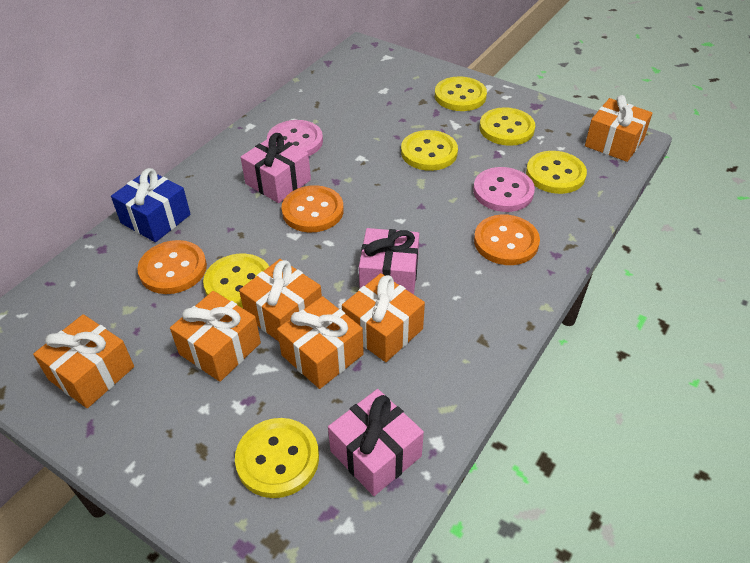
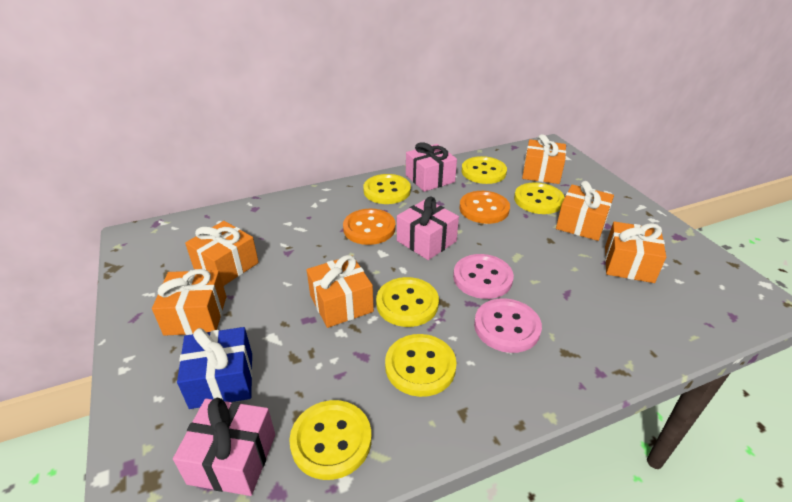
orange button: [137,240,207,294] [281,185,344,232] [474,214,540,265] = 3 -> [343,209,395,245] [459,191,510,224] = 2

